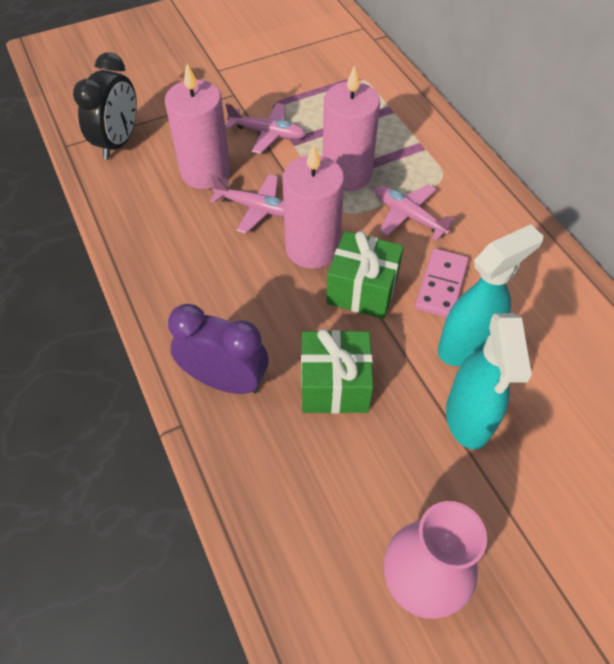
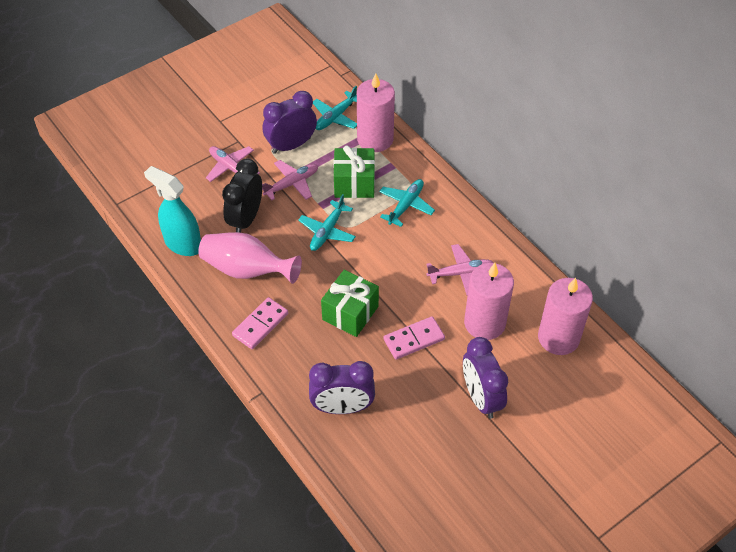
pink domino: [415,248,469,318] = 1 -> [232,297,288,349] [383,316,445,360] = 2
purple clock: [168,304,269,394] = 1 -> [262,91,317,154] [309,361,375,414] [463,337,508,419] = 3
turquoise plane: none = 0 -> [298,194,356,251] [313,86,357,130] [379,179,435,227] = 3
turquoise spray bottle: [438,224,543,366] [446,313,532,450] = 2 -> [144,166,201,256] = 1

